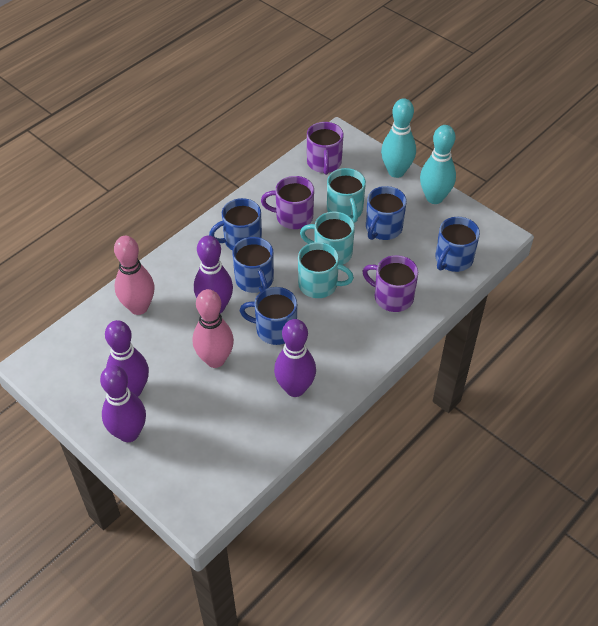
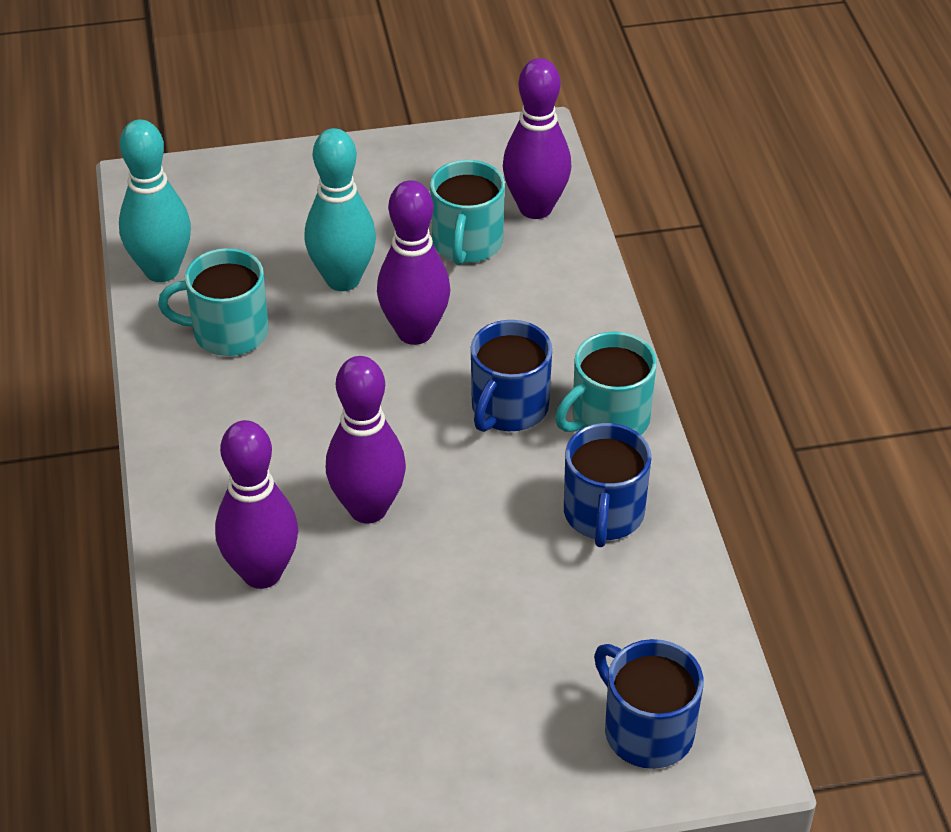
blue mug: [209,198,262,250] [232,237,274,293] [240,287,297,345] [366,186,407,240] [436,217,480,272] = 5 -> [471,320,552,432] [564,423,651,547] [594,639,704,769] = 3
pink bowling pin: [114,236,154,315] [193,289,234,368] = 2 -> none = 0
purple mug: [261,176,314,229] [307,122,344,175] [362,255,418,312] = 3 -> none = 0

